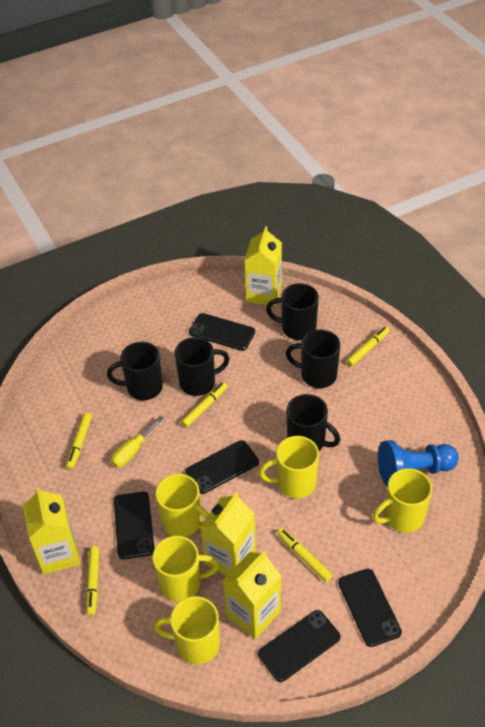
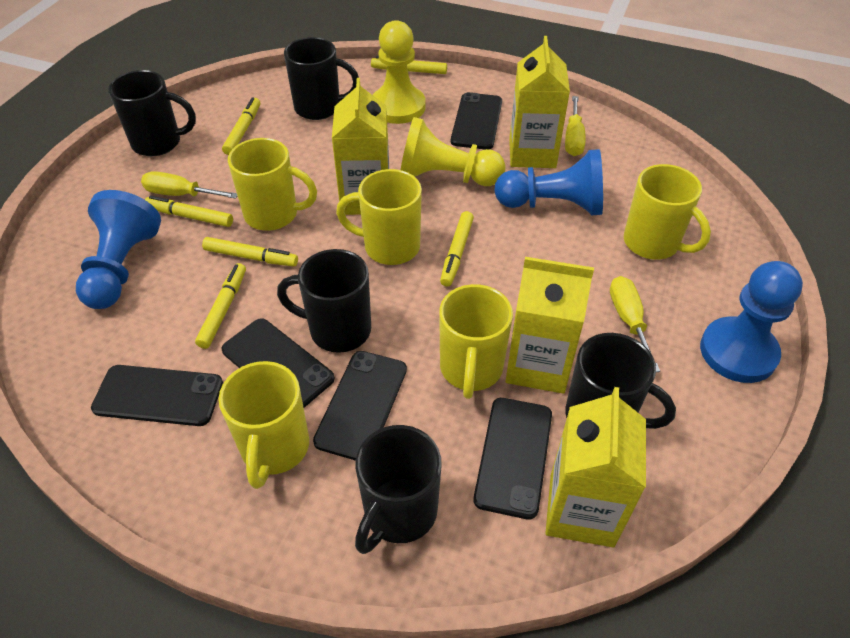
blue pawn: [378,440,459,487] = 1 -> [76,190,161,309] [494,149,603,215] [700,261,803,383] = 3
yellow marker: [66,413,92,470] [86,546,99,616] [181,382,228,428] [277,528,332,582] [346,326,390,367] = 5 -> [145,195,233,227] [195,263,246,349] [202,237,298,266] [222,97,260,155] [371,56,447,74] [440,211,474,287] = 6
yellow pawn: none = 0 -> [373,20,426,124] [401,117,506,186] = 2
yellow screwdriver: [111,416,163,468] = 1 -> [141,171,237,199] [565,96,585,156] [610,276,660,372] = 3

